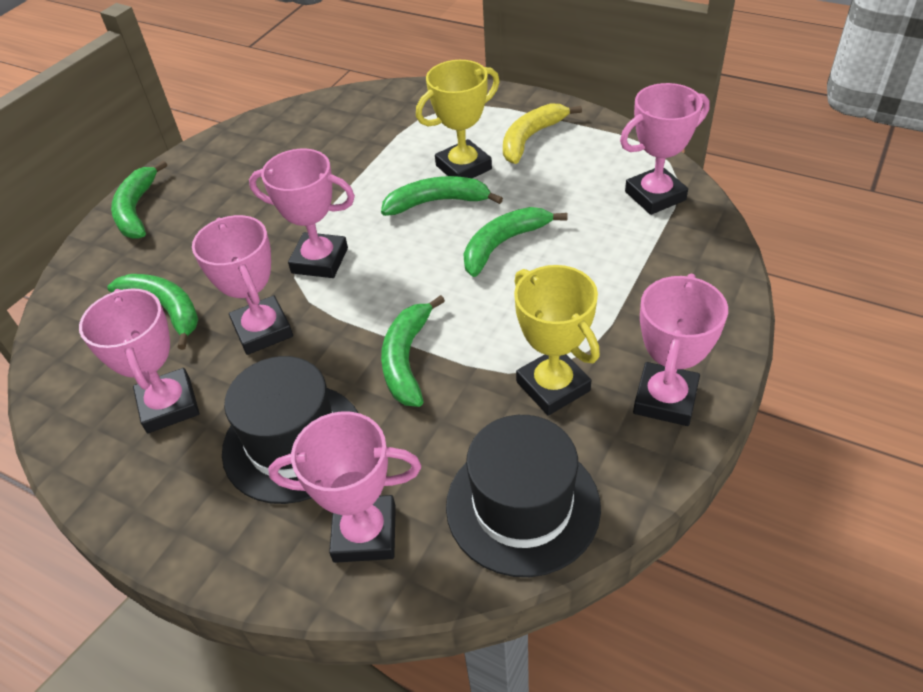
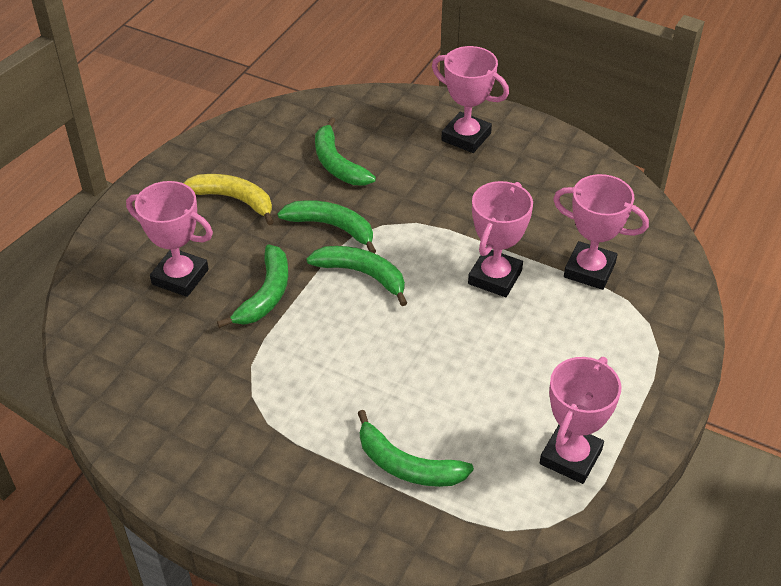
black hat: [222,356,358,504] [446,415,601,577] = 2 -> none = 0
pink trophy: [79,288,199,433] [192,215,293,355] [249,149,355,278] [268,411,421,563] [620,83,710,215] [633,274,728,426] = 6 -> [126,181,213,297] [432,46,509,153] [468,181,533,297] [540,357,622,484] [553,174,649,290] = 5
yellow trophy: [416,60,500,178] [514,265,600,416] = 2 -> none = 0

